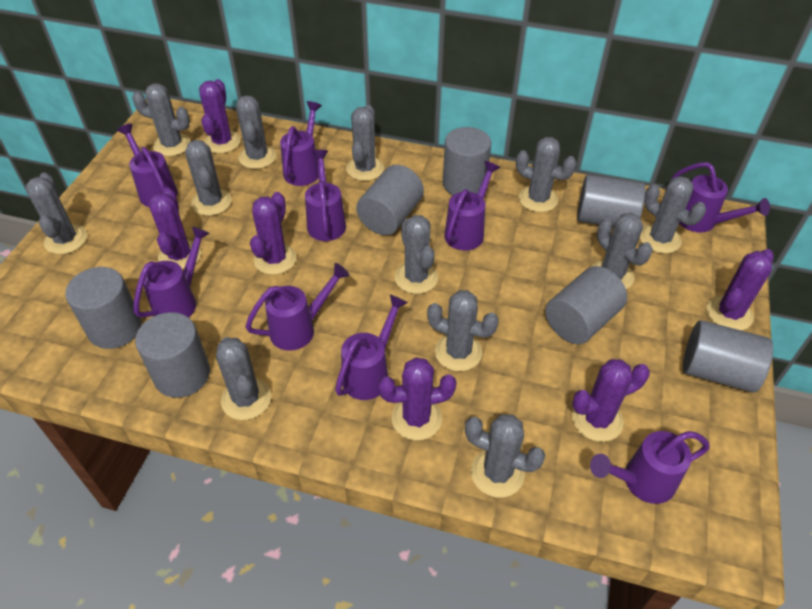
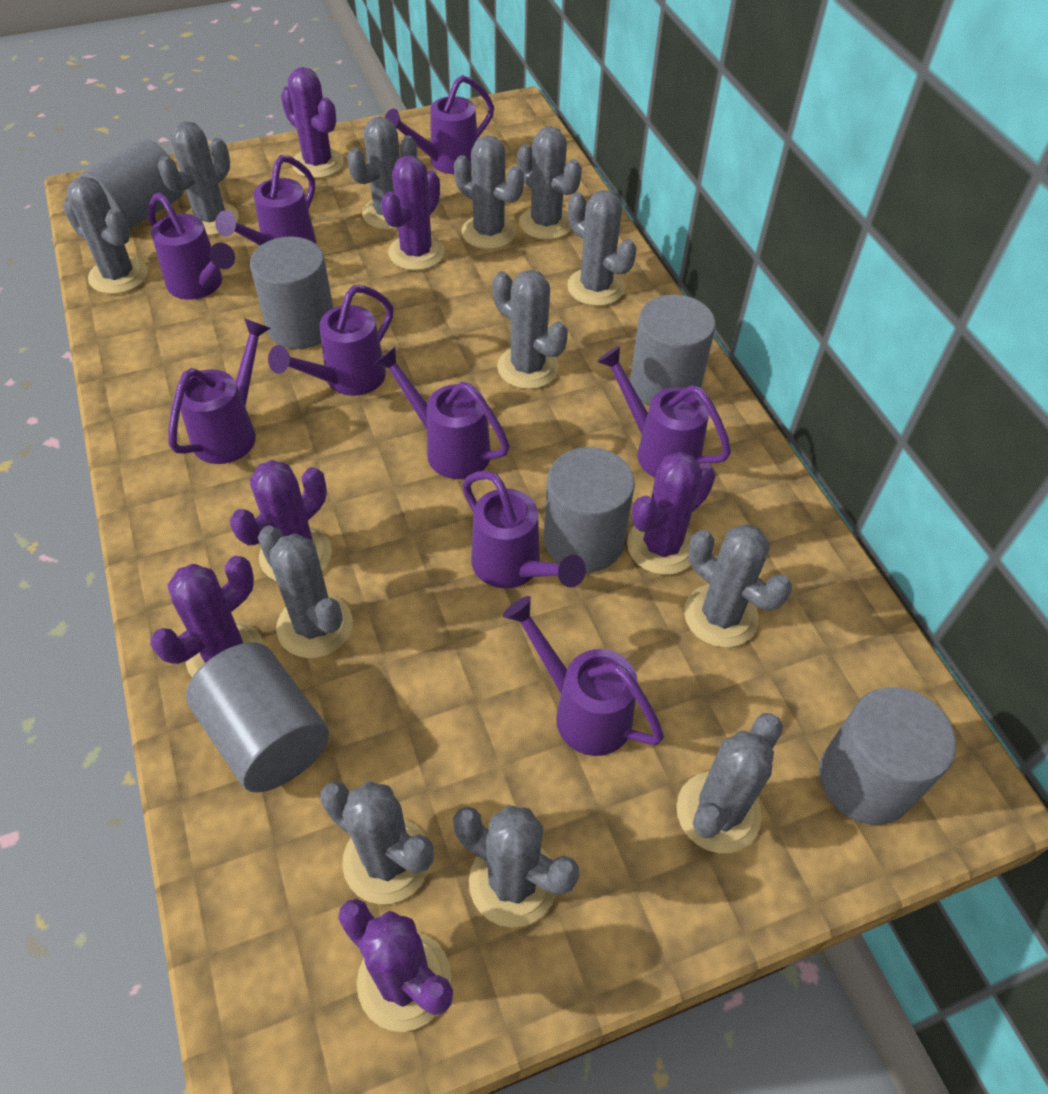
grey cylinder: [65,267,142,349] [135,312,210,398] [356,165,424,235] [442,127,491,195] [545,266,627,344] [577,175,646,227] [683,320,773,393] = 7 -> [79,139,183,230] [186,642,329,793] [250,236,333,349] [544,447,635,573] [630,294,716,406] [819,687,956,825] = 6

